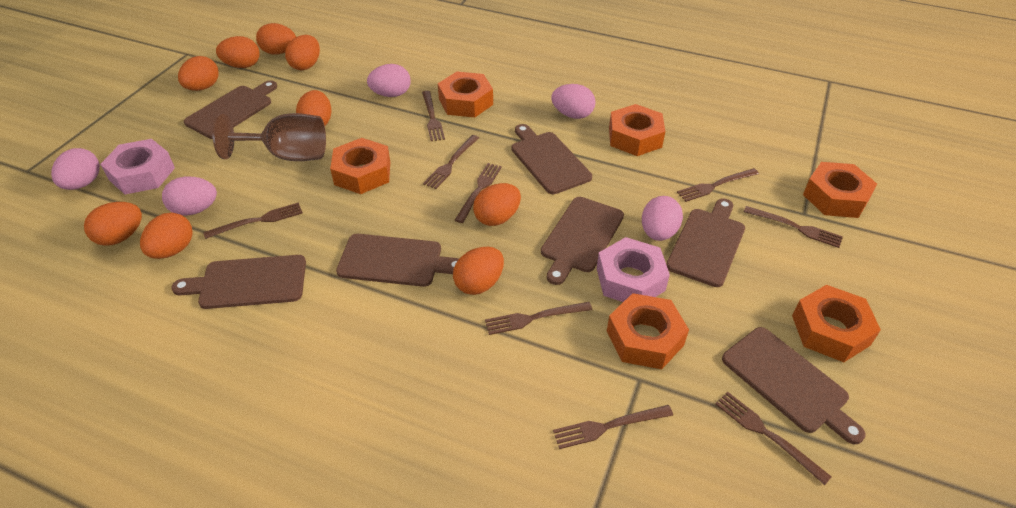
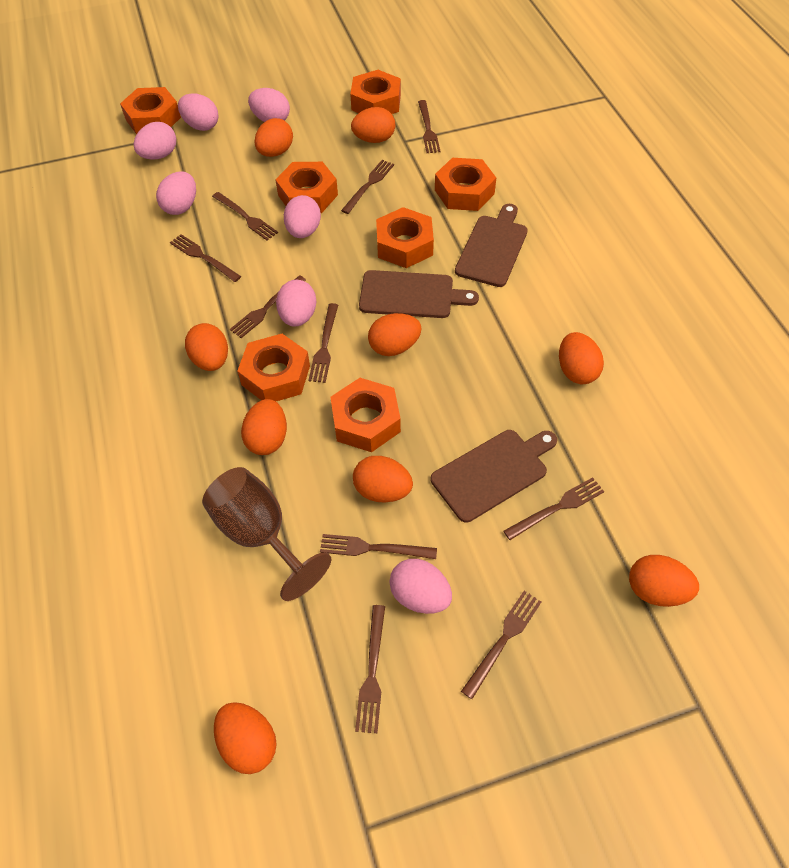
brown cutting board: [171,255,306,309] [184,80,277,139] [336,234,459,287] [512,124,592,194] [541,197,624,285] [666,198,745,287] [722,327,865,444] = 7 -> [359,270,479,318] [431,430,557,523] [455,204,528,287] = 3
brown fork: [203,202,303,239] [422,91,445,141] [423,135,479,189] [455,163,502,223] [485,302,592,335] [553,405,673,449] [677,168,759,202] [715,392,832,485] [744,206,843,248] = 9 -> [170,234,241,282] [212,192,278,240] [230,275,306,338] [308,303,338,383] [320,534,437,559] [341,160,394,214] [355,605,385,733] [418,100,440,153] [461,591,541,699] [503,477,604,540] = 10
orange nut: [330,138,390,194] [438,72,493,118] [607,293,689,369] [609,104,665,156] [792,285,881,362] [803,162,877,218] = 6 -> [120,87,181,135] [237,334,310,401] [275,162,338,213] [330,378,401,452] [350,70,401,114] [376,207,434,268] [435,158,496,211] = 7
pink egg: [51,148,100,190] [162,177,217,216] [367,64,411,97] [551,84,596,119] [642,196,683,241] = 5 -> [134,122,176,160] [156,171,196,215] [178,93,218,131] [248,88,290,122] [276,280,316,327] [284,195,321,238] [389,559,452,614] = 7
pink nut: [100,139,175,194] [597,237,670,302] = 2 -> none = 0

